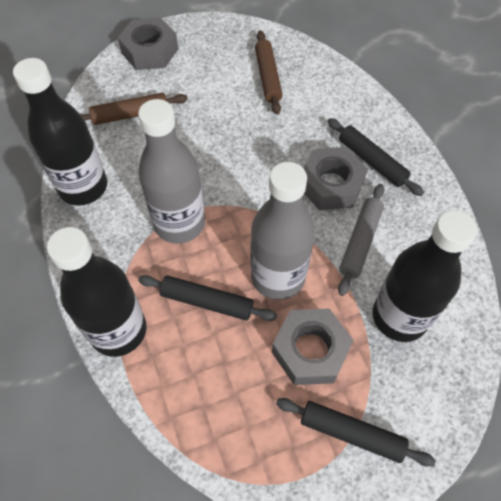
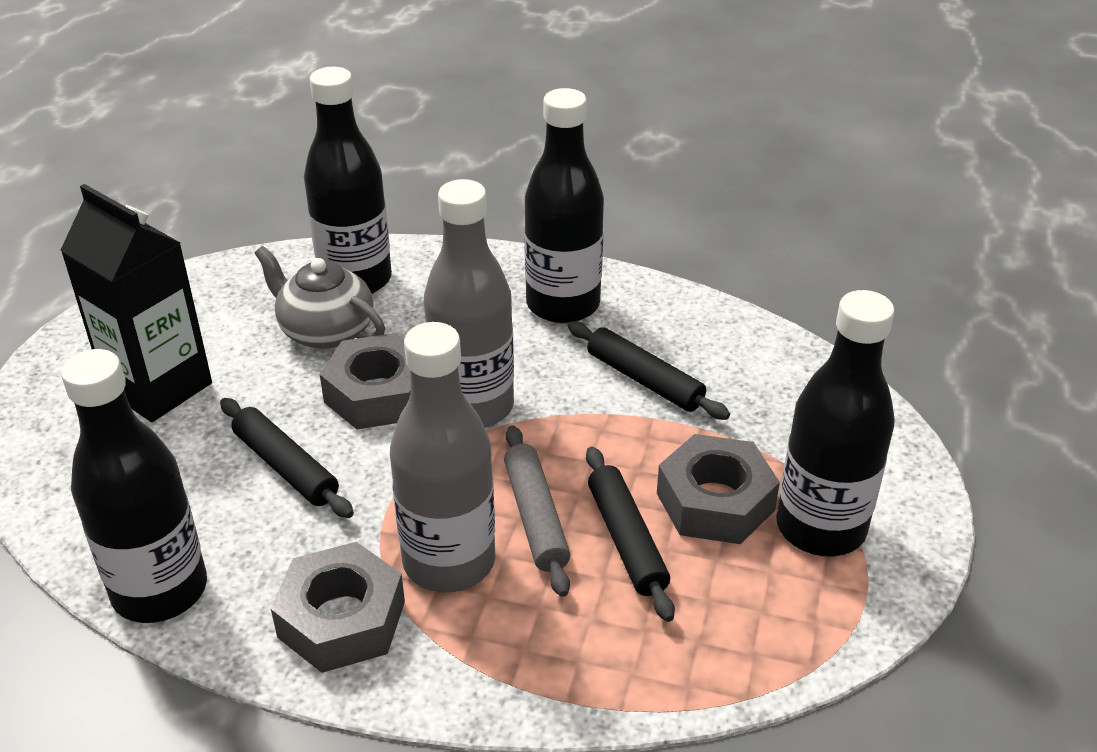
black bottle: [13,58,107,205] [47,227,147,357] [373,210,477,342] = 3 -> [61,349,207,623] [304,67,392,294] [524,88,604,323] [776,290,895,556] = 4
black carton: none = 0 -> [60,184,212,422] = 1
brown rolling pin: [80,93,188,125] [255,31,283,115] = 2 -> none = 0
grey teapot: none = 0 -> [254,246,385,349] = 1

